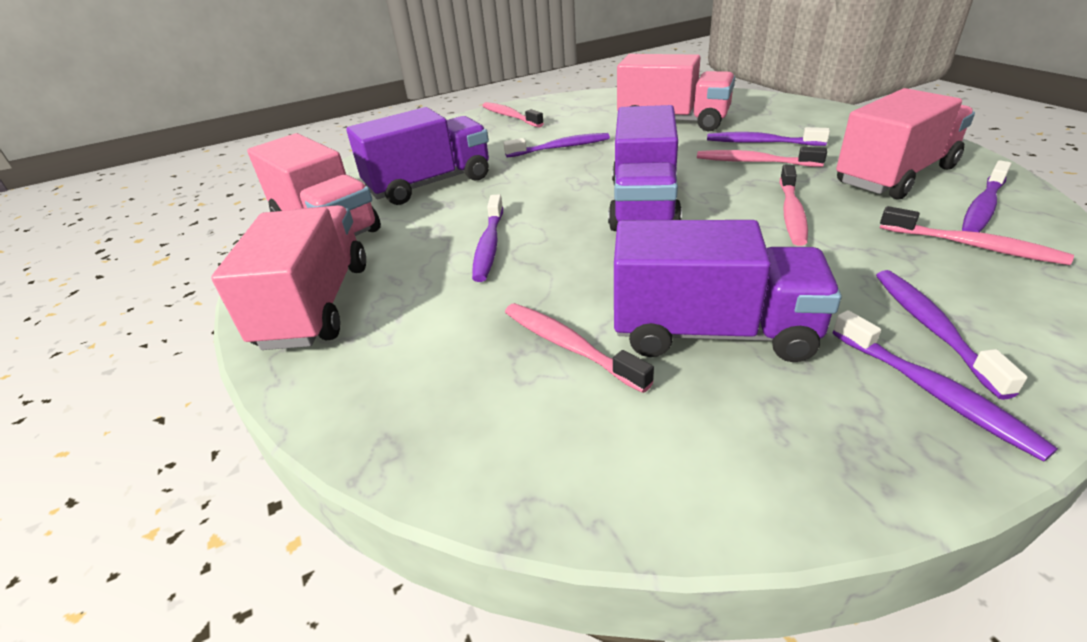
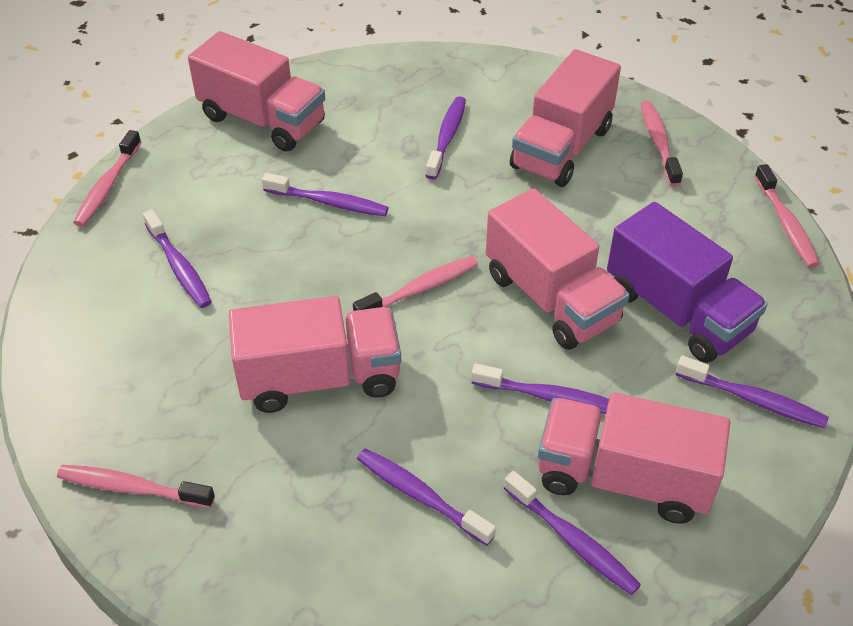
pink truck: [211,205,366,350] [247,133,381,236] [617,54,735,131] [836,88,975,200] = 4 -> [188,31,325,152] [229,296,401,413] [486,188,630,350] [510,49,621,187] [538,392,730,524] = 5
purple toothbrush: [472,194,503,282] [503,133,610,158] [707,127,830,146] [832,310,1058,462] [876,270,1028,400] [962,160,1012,232] = 6 -> [143,209,212,308] [262,173,389,216] [357,448,496,546] [425,96,466,179] [471,363,609,414] [503,471,641,595] [676,355,829,428] = 7
purple truck: [346,107,489,205] [608,105,682,231] [614,220,842,362] = 3 -> [607,202,768,363] = 1

